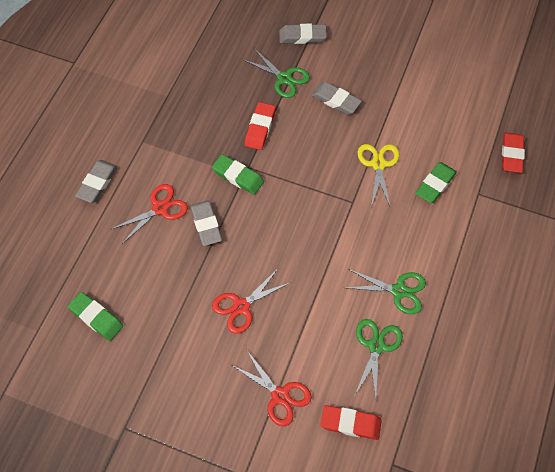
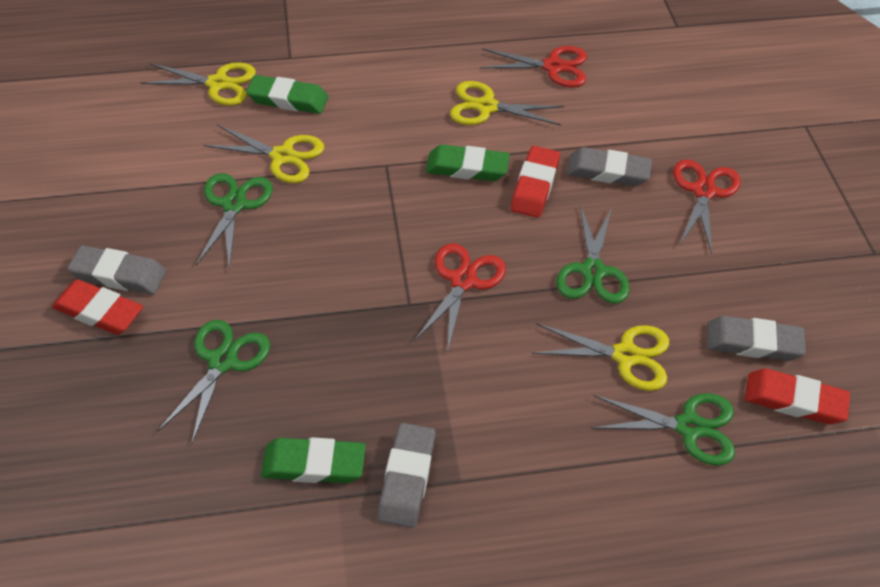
green scissors: [242,48,310,98] [346,269,426,314] [355,319,403,400] = 3 -> [158,320,270,443] [196,173,273,268] [556,205,630,304] [591,393,735,466] = 4
yellow scissors: [358,144,399,208] = 1 -> [141,62,256,106] [204,124,324,183] [450,81,564,125] [532,324,669,391] = 4

